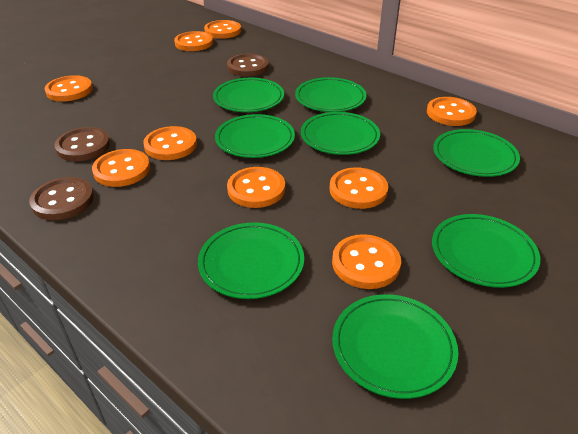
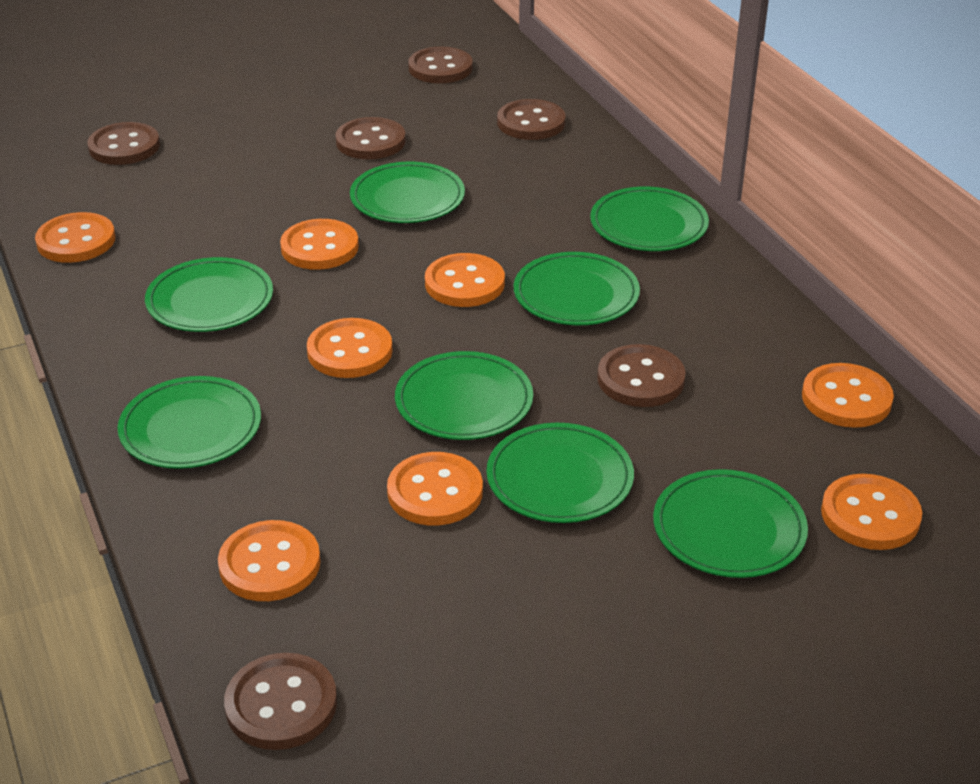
brown button: [29,177,94,220] [54,127,110,161] [227,54,269,77] = 3 -> [87,122,160,165] [224,653,337,750] [335,117,406,159] [408,47,473,83] [497,99,565,140] [597,344,686,407] = 6
orange button: [45,75,93,101] [92,149,150,187] [143,126,197,160] [174,31,213,51] [204,20,241,39] [227,167,285,208] [330,167,388,209] [332,234,401,289] [427,97,477,126] = 9 -> [35,212,115,263] [218,520,320,601] [280,219,359,270] [307,318,393,378] [387,452,483,526] [425,253,505,307] [802,363,894,428] [821,474,922,550] = 8

